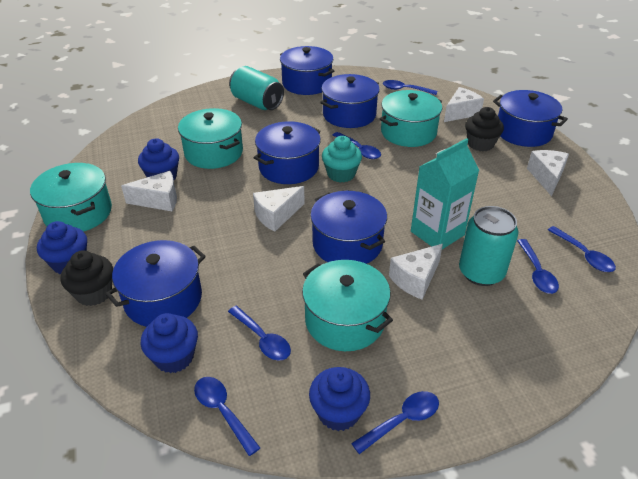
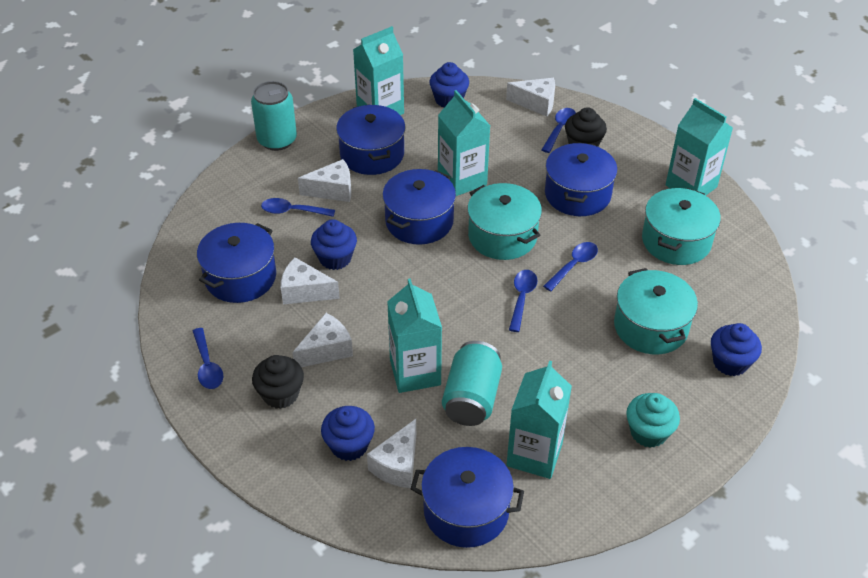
blue pot: [105,240,206,327] [254,121,321,184] [280,46,334,95] [310,191,387,264] [320,74,380,128] [493,90,568,147] = 6 -> [197,223,276,303] [336,105,405,175] [382,169,456,245] [411,447,524,548] [545,142,617,216] = 5
blue spoon: [194,377,260,456] [228,306,291,361] [333,132,381,159] [351,391,439,454] [383,80,437,95] [517,239,559,294] [548,226,616,272] = 7 -> [193,328,223,389] [261,198,335,217] [509,270,537,332] [541,108,576,153] [543,242,598,291] = 5
turquoise carton: [411,138,479,249] = 1 -> [353,26,404,115] [387,278,442,393] [438,90,490,196] [507,360,572,479] [666,98,733,196] = 5
turquoise pot: [30,163,112,232] [178,108,243,169] [302,260,393,351] [380,90,442,147] = 4 -> [467,183,542,260] [614,268,698,354] [642,188,721,265] = 3

